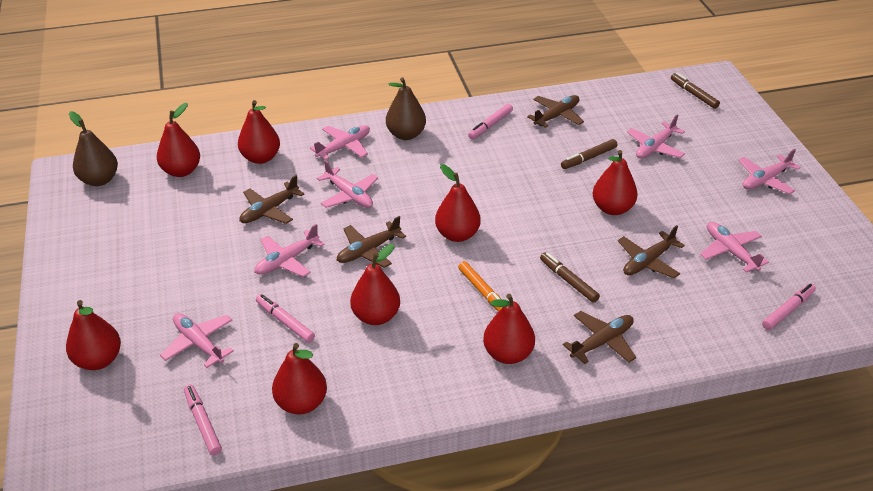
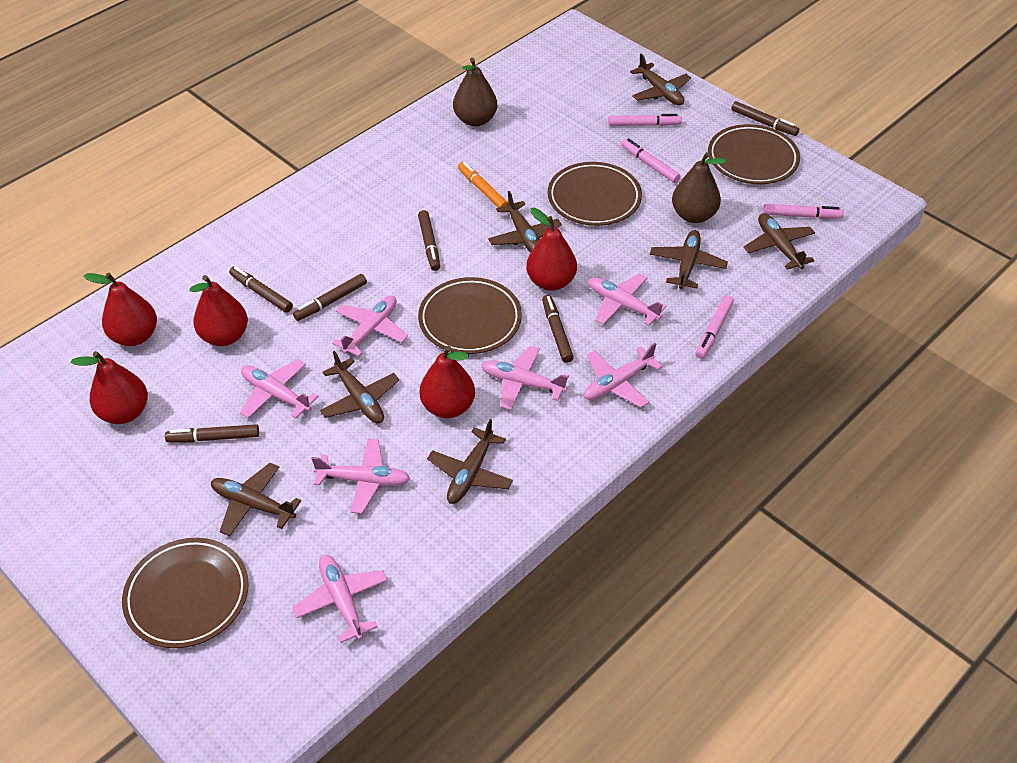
brown marker: [540,252,600,303] [561,139,617,169] [671,73,720,109] = 3 -> [165,424,259,442] [229,266,293,313] [293,274,367,321] [418,210,440,271] [542,295,574,363] [731,101,799,136] = 6
brown plane: [239,175,304,224] [337,216,406,268] [527,95,584,128] [563,311,636,364] [618,225,685,278] = 5 -> [211,463,301,536] [320,351,399,423] [427,419,513,504] [488,191,562,253] [630,54,691,106] [650,230,728,289] [744,213,815,270] = 7
brown plate: none = 0 -> [122,538,249,648] [418,277,522,354] [547,162,642,226] [708,124,800,184] = 4
red pear: [66,300,121,370] [157,103,200,177] [238,100,280,164] [272,343,327,414] [350,244,400,325] [435,164,481,242] [483,294,535,364] [592,150,638,215] = 8 -> [71,351,148,424] [83,273,157,346] [189,275,248,346] [419,346,475,418] [526,208,577,291] = 5

